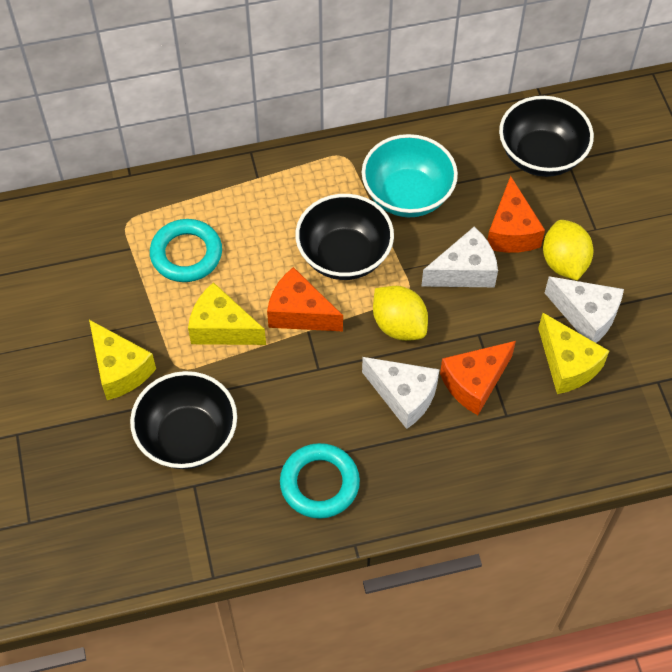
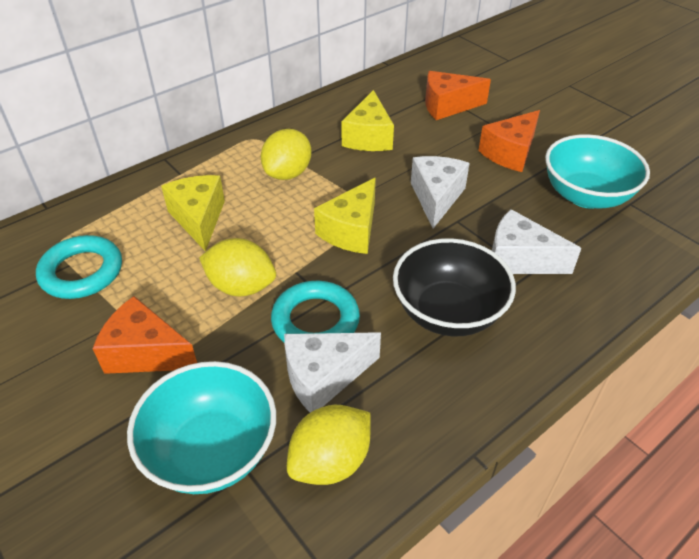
black bowl: [130,371,237,469] [295,194,394,280] [499,96,594,177] = 3 -> [393,238,516,336] = 1
turquoise bowl: [362,134,458,217] = 1 -> [127,361,276,494] [545,134,650,209] = 2
yellow lemon: [373,286,428,341] [543,220,594,280] = 2 -> [199,238,276,296] [261,129,312,180] [287,405,371,485] = 3

